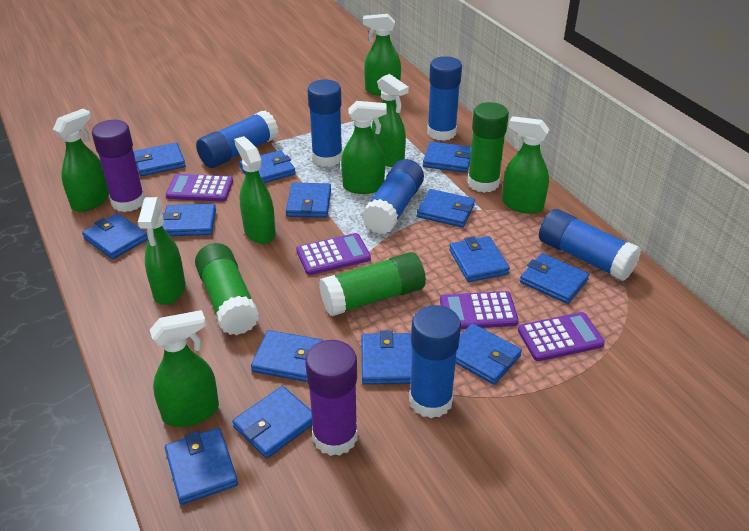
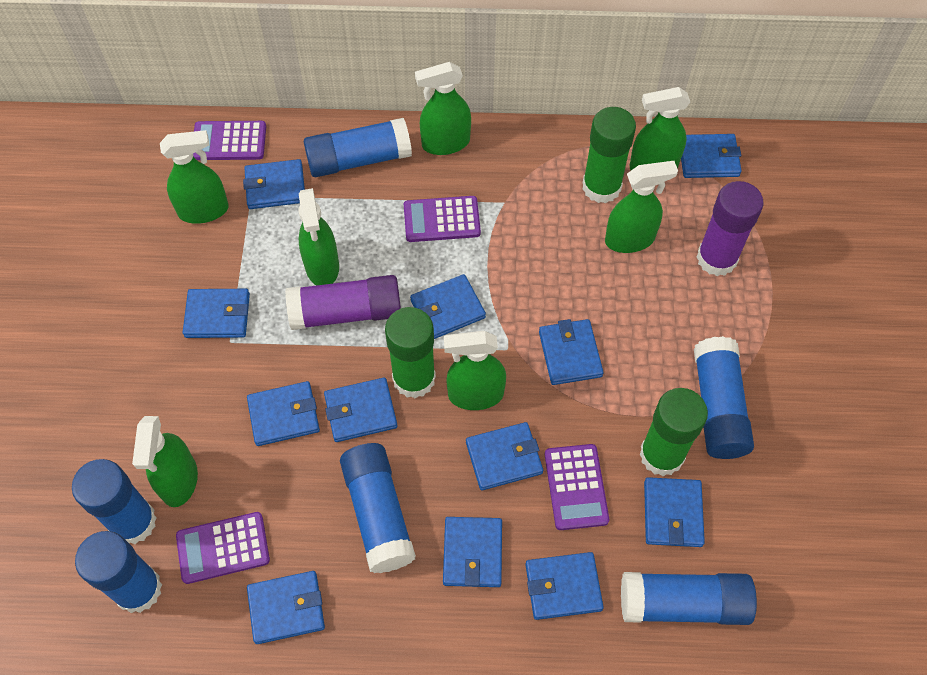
blue wallet: [82,213,148,259] [133,143,186,176] [162,204,216,236] [165,428,238,505] [232,386,312,458] [239,150,296,183] [251,330,323,382] [286,183,331,218] [361,330,412,385] [417,189,475,227] [423,142,471,173] [449,236,510,282] [456,323,522,385] [520,253,589,304] = 14 -> [183,289,250,338] [243,159,305,209] [247,381,320,446] [247,571,325,644] [324,378,398,442] [410,274,486,339] [443,517,502,587] [466,422,543,490] [526,552,604,620] [539,319,603,385] [644,477,705,547] [681,134,742,178] = 12
green spray bottle: [53,109,109,212] [138,197,185,305] [150,310,219,427] [234,136,276,244] [341,101,387,194] [363,14,401,96] [371,74,409,167] [502,116,550,214] = 8 -> [132,416,198,507] [160,130,229,223] [298,188,339,286] [415,62,471,155] [444,331,506,410] [605,161,678,253] [630,87,690,170] = 7

